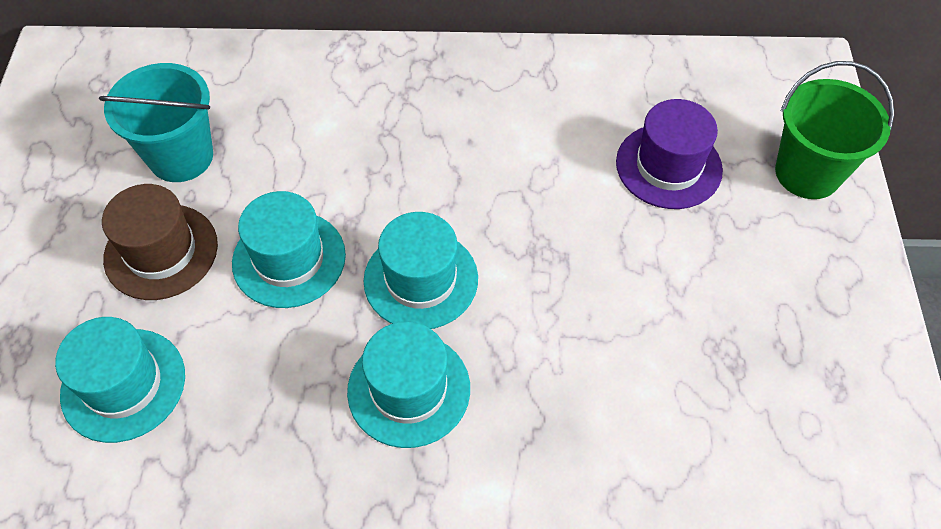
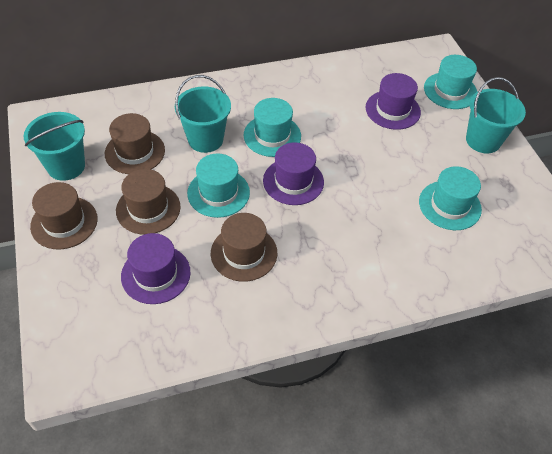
brown hat: [102,184,218,300] = 1 -> [30,182,98,249] [105,113,165,174] [116,169,181,235] [211,213,277,282] = 4
green bucket: [775,61,894,199] = 1 -> none = 0
purple hat: [616,99,723,209] = 1 -> [121,233,191,304] [263,142,324,205] [366,73,421,130] = 3
turquoise bucket: [99,63,213,182] = 1 -> [24,112,85,181] [175,75,231,153] [466,77,526,153] = 3

